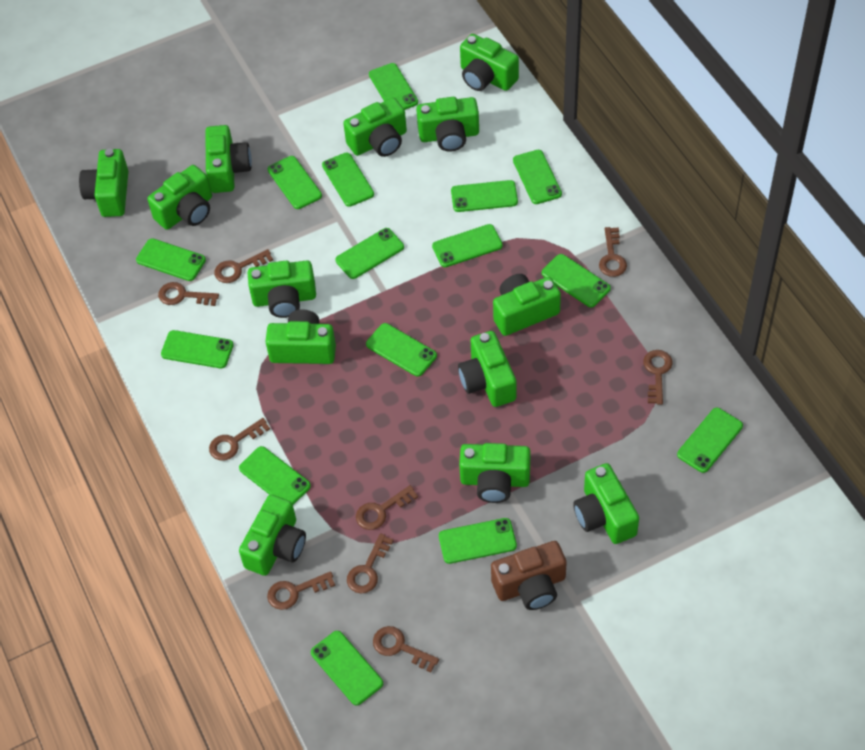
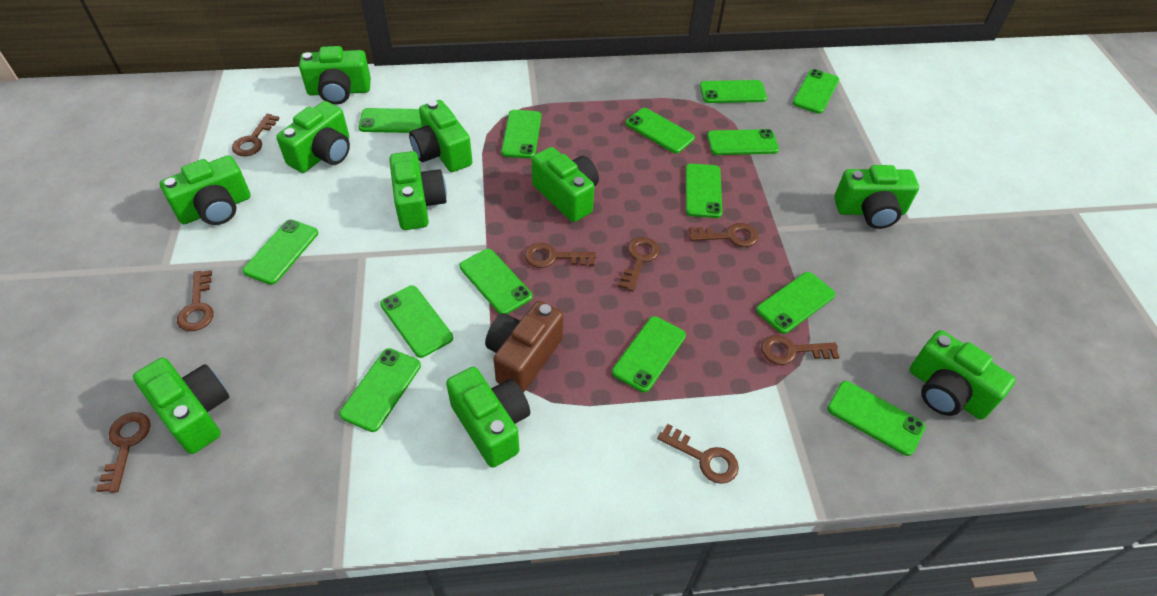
brown key: [158,282,219,306] [209,418,270,460] [214,249,273,283] [267,571,335,610] [347,533,394,594] [356,485,418,530] [373,626,439,672] [599,227,627,277] [643,350,673,405] = 9 -> [96,412,151,493] [177,270,214,331] [232,114,280,156] [524,243,596,268] [618,237,660,292] [657,424,739,484] [689,223,758,247] [761,335,839,365] = 8
green camera: [79,149,128,217] [147,165,212,230] [205,125,252,193] [239,494,306,576] [248,260,316,318] [265,309,336,364] [343,98,407,157] [416,97,479,152] [458,331,516,407] [459,443,530,503] [460,34,519,91] [493,274,561,336] [573,463,639,544] = 13 -> [133,358,229,454] [160,155,251,225] [276,101,350,173] [299,46,371,104] [389,151,447,230] [409,100,472,172] [446,367,530,468] [532,147,599,222] [834,165,919,229] [909,330,1016,420] = 10
green phone: [136,238,206,281] [161,330,234,368] [239,446,311,505] [268,156,322,209] [311,631,383,705] [322,153,374,207] [336,228,404,279] [366,323,437,377] [369,63,418,110] [432,224,503,267] [439,518,517,564] [451,180,518,212] [513,150,562,204] [542,254,611,307] [677,408,743,473] = 15 -> [242,220,318,285] [339,348,421,432] [359,108,422,133] [380,285,453,358] [460,249,532,314] [501,110,541,159] [612,316,686,392] [626,108,695,154] [686,164,723,218] [700,80,767,103] [707,129,779,155] [756,272,835,334] [793,69,839,114] [827,381,925,456] = 14

